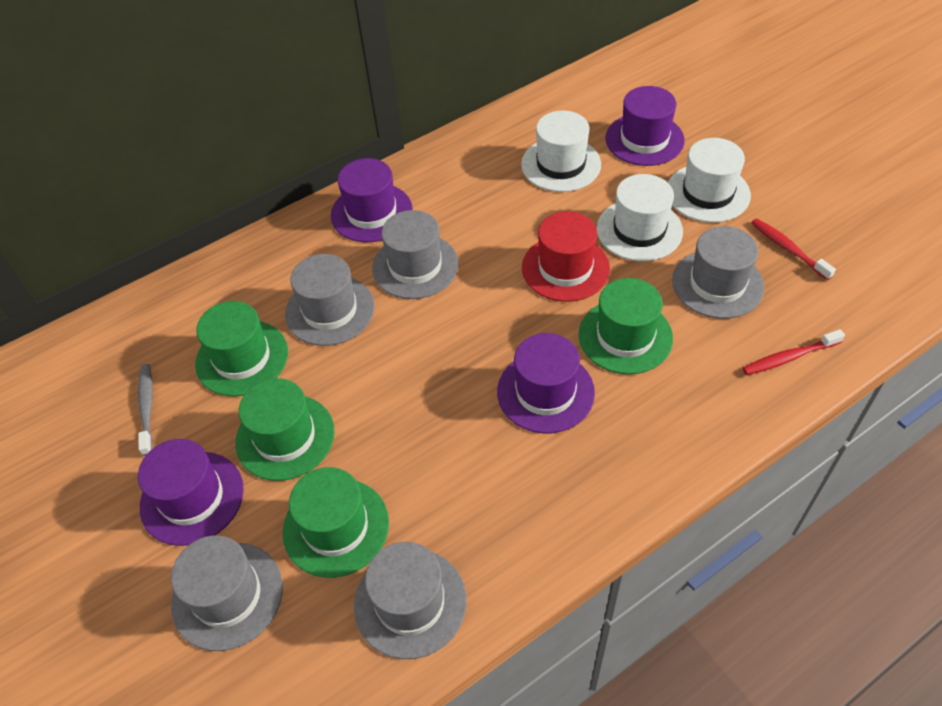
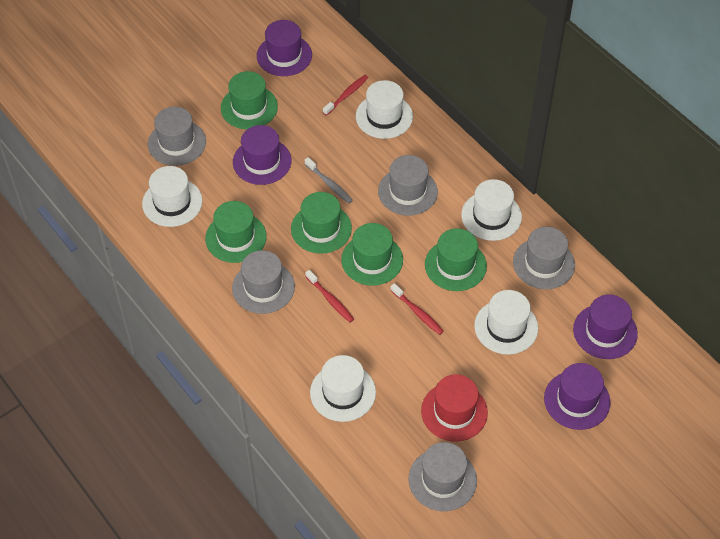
green hat: [195,301,288,396] [235,378,335,481] [282,467,389,578] [579,278,673,374] = 4 -> [205,201,267,263] [221,71,278,129] [291,192,352,254] [341,223,403,286] [425,228,487,291] = 5
red toothbrush: [743,329,845,375] [751,218,836,280] = 2 -> [305,270,354,323] [323,75,368,116] [390,283,444,335] = 3
white hat: [521,110,601,192] [597,174,683,261] [668,138,751,223] = 3 -> [142,166,202,227] [310,355,376,422] [356,80,413,139] [461,179,522,241] [474,290,538,355] = 5

